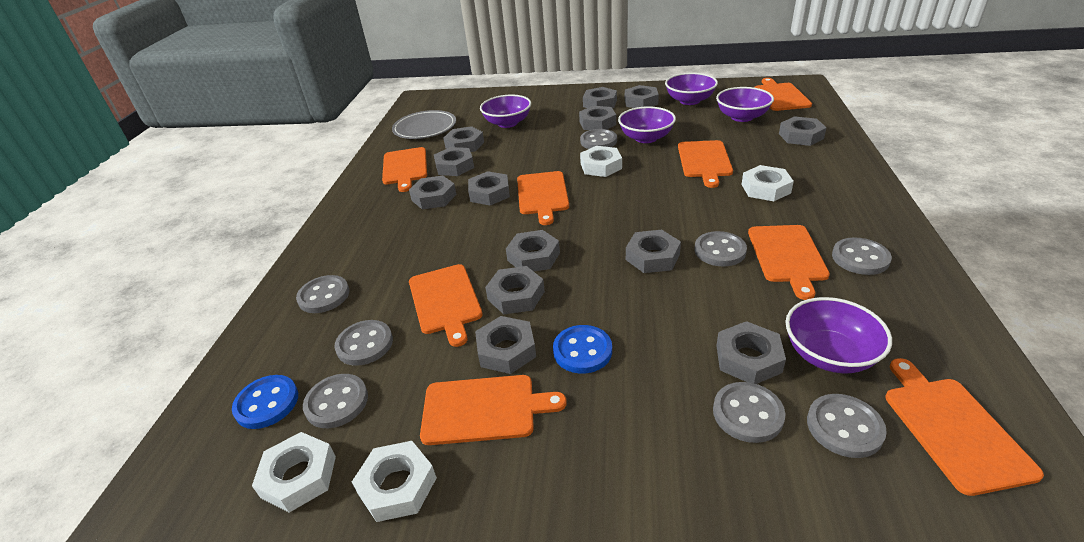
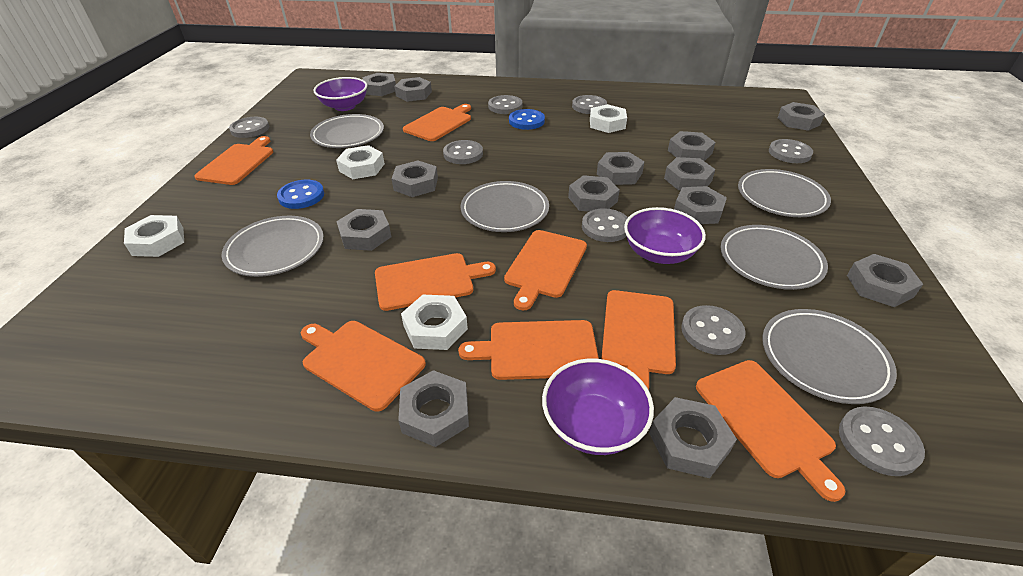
grey plate: [392,110,456,139] = 1 -> [222,216,324,277] [310,114,384,148] [461,181,549,232] [721,225,828,290] [738,169,831,217] [762,309,897,404] = 6
purple bowl: [480,95,531,128] [618,106,676,143] [665,73,718,105] [716,87,774,122] [785,297,892,373] = 5 -> [313,77,367,111] [542,359,654,455] [624,207,706,264] = 3

